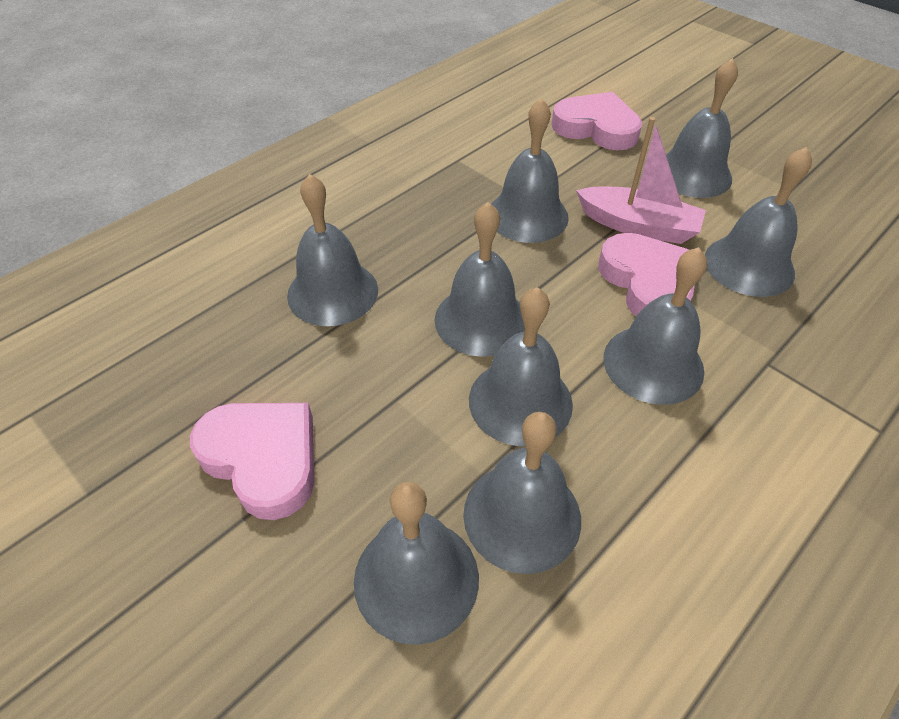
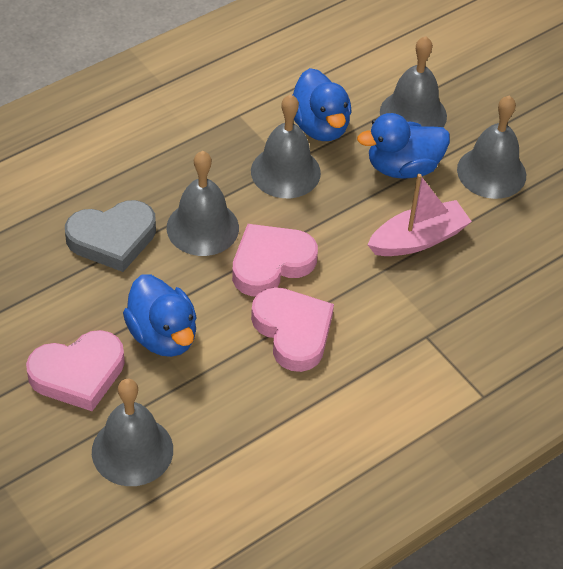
blue duck: none = 0 -> [123,274,197,357] [291,68,352,141] [357,113,450,179] = 3
grey bell: [287,174,378,326] [354,482,479,645] [435,202,524,357] [463,412,581,574] [469,287,573,446] [491,98,569,243] [603,247,707,405] [666,58,738,198] [705,147,812,297] = 9 -> [92,379,173,486] [167,151,239,256] [251,94,321,198] [380,36,447,127] [457,95,526,199] = 5
grey heart: none = 0 -> [65,200,156,272] = 1

